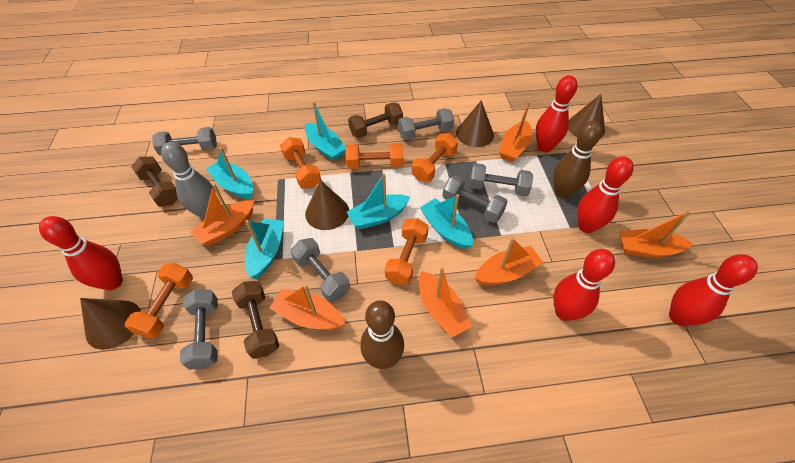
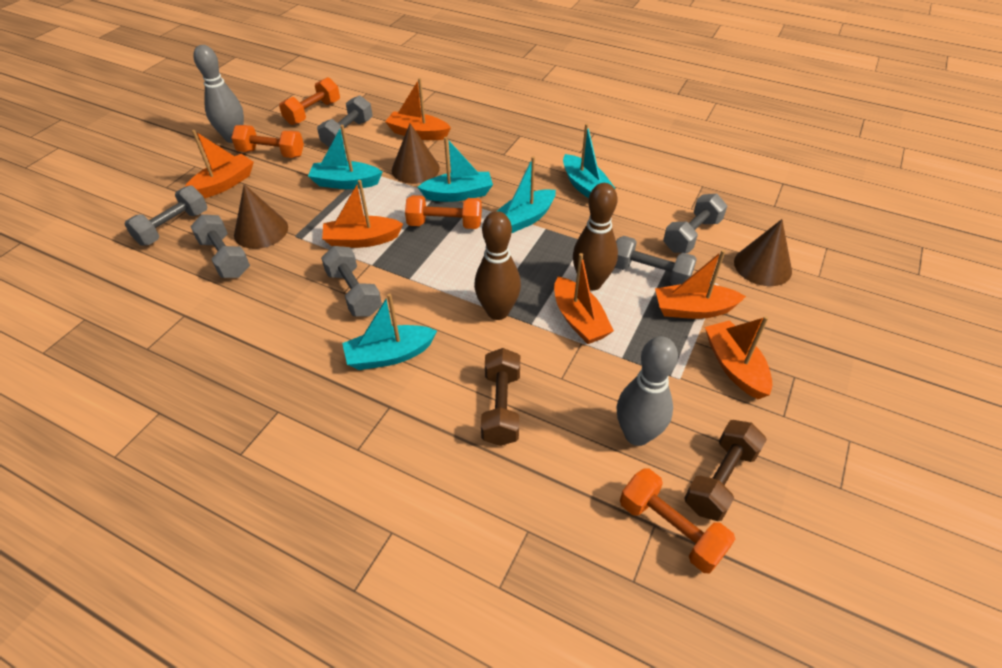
brown cone: [80,298,141,350] [305,180,349,230] [456,100,494,147] [568,94,605,138] = 4 -> [234,184,288,249] [392,123,440,184] [734,219,792,286] = 3
brown dumbbell: [131,156,178,207] [232,281,279,359] [348,102,403,138] = 3 -> [481,348,520,446] [685,420,767,521] = 2
grey bowling pin: [161,142,215,219] = 1 -> [194,45,244,143] [617,336,678,446] = 2
orange dumbbell: [125,263,193,338] [280,137,321,189] [346,143,403,169] [385,218,429,285] [412,133,458,182] = 5 -> [231,125,304,158] [279,77,340,125] [405,195,482,229] [620,468,735,573] = 4
red bowling pin: [39,216,123,290] [536,75,577,152] [553,249,615,321] [577,157,634,233] [669,254,758,326] = 5 -> none = 0

